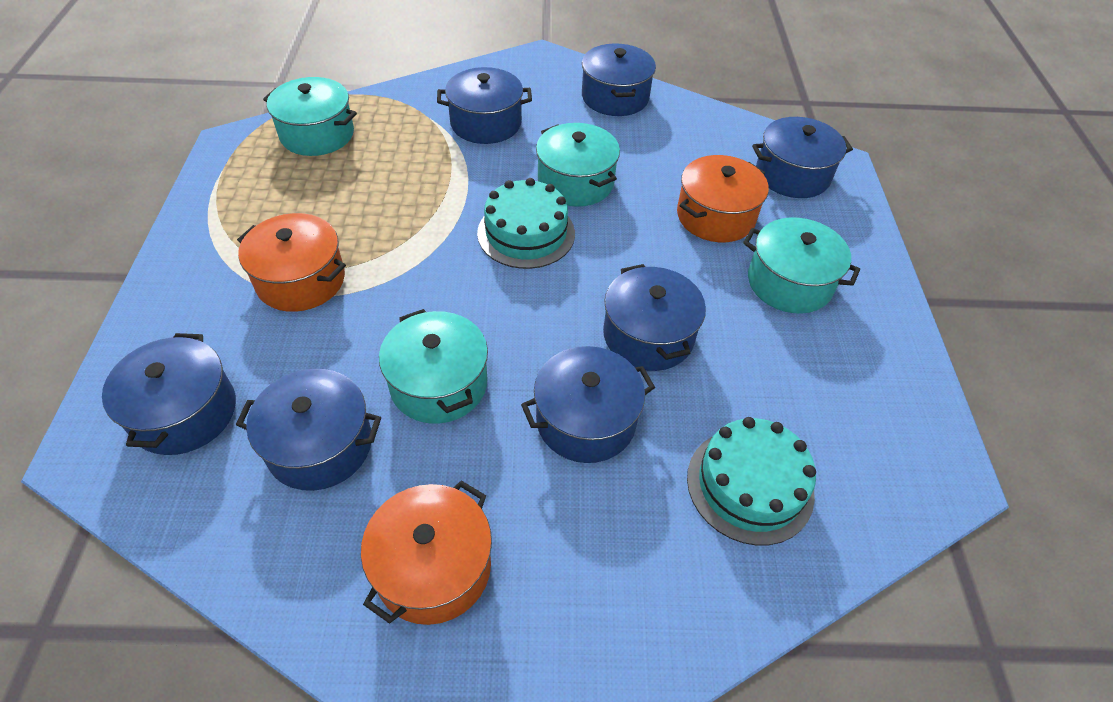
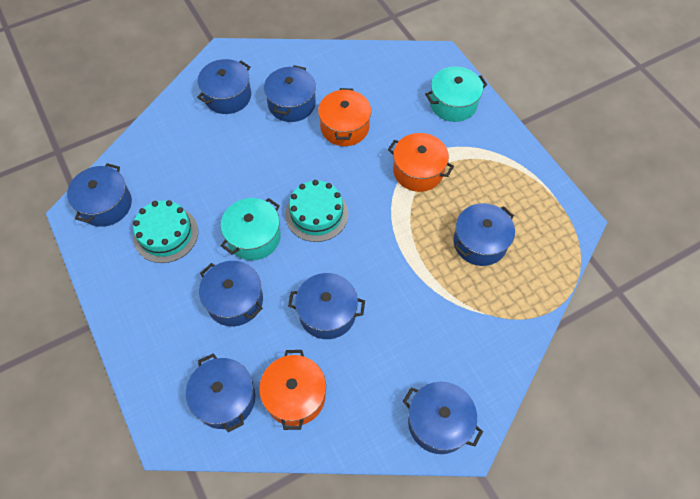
blue pot: [102,333,236,455] [236,369,381,491] [437,67,532,144] [521,346,655,463] [582,43,656,116] [603,264,706,371] [752,117,853,198] = 7 -> [67,163,132,227] [186,354,255,432] [197,59,251,114] [199,261,263,326] [264,65,316,122] [288,273,365,339] [403,382,483,454] [453,203,515,266] = 8
turquoise pot: [263,77,357,156] [379,309,488,424] [536,123,620,207] [743,217,860,314] = 4 -> [221,198,281,260] [425,67,487,122] = 2

